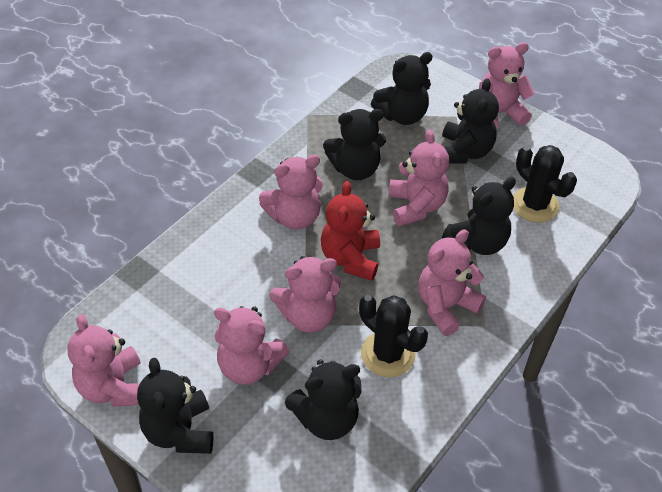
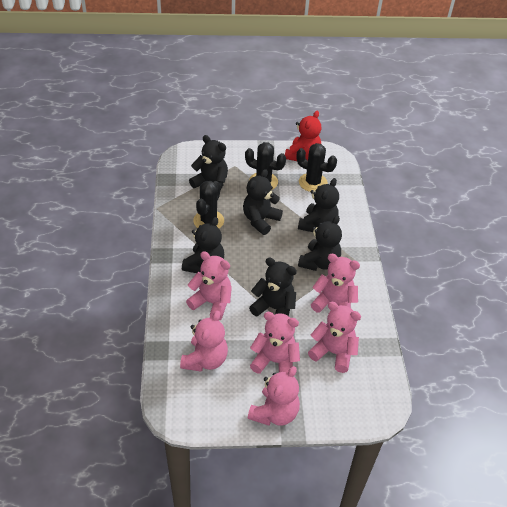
black cactus: [359,295,428,377] [513,145,577,223] = 2 -> [193,181,224,229] [245,142,286,190] [297,143,337,192] = 3
pink teddy bear: [68,314,141,407] [214,306,290,385] [259,155,323,230] [269,256,341,333] [388,130,449,226] [418,229,486,336] [479,42,535,129] = 7 -> [180,311,228,372] [186,251,232,320] [248,366,300,426] [250,312,300,374] [308,302,361,373] [311,254,360,313] = 6

